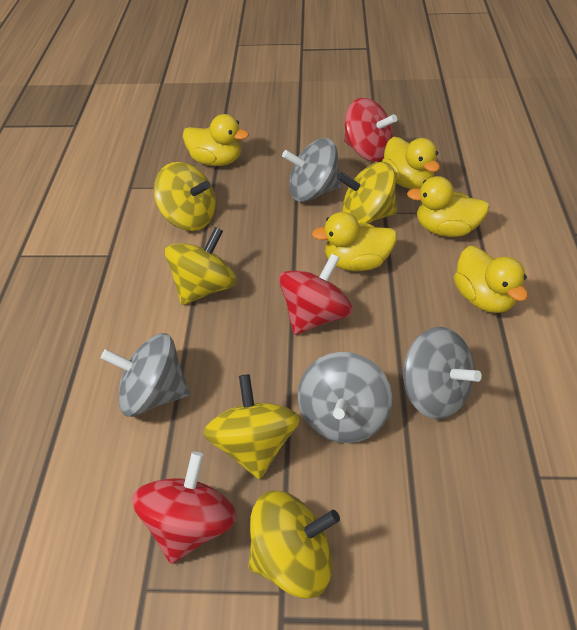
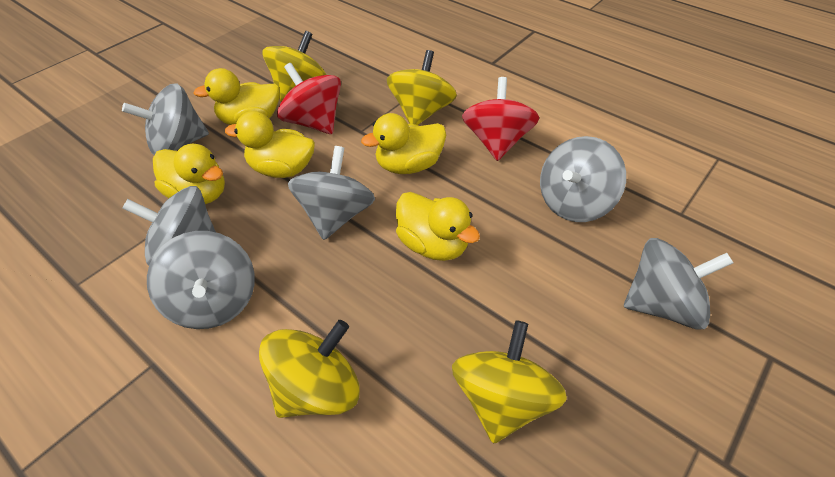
grey spinning top: [101,333,190,417] [282,138,341,202] [298,352,392,443] [403,327,482,420] = 4 -> [122,84,209,155] [122,186,216,266] [147,231,255,329] [288,146,375,240] [540,136,626,222] [624,238,733,330] = 6
red spinning top: [132,452,237,564] [279,254,353,335] [344,98,397,161] = 3 -> [277,63,341,134] [462,77,539,161] = 2
yellow spinning top: [154,162,216,231] [164,227,237,305] [203,374,300,479] [249,491,340,599] [337,162,397,224] = 5 -> [259,320,360,418] [262,31,327,102] [387,50,457,125] [452,320,567,444] = 4

